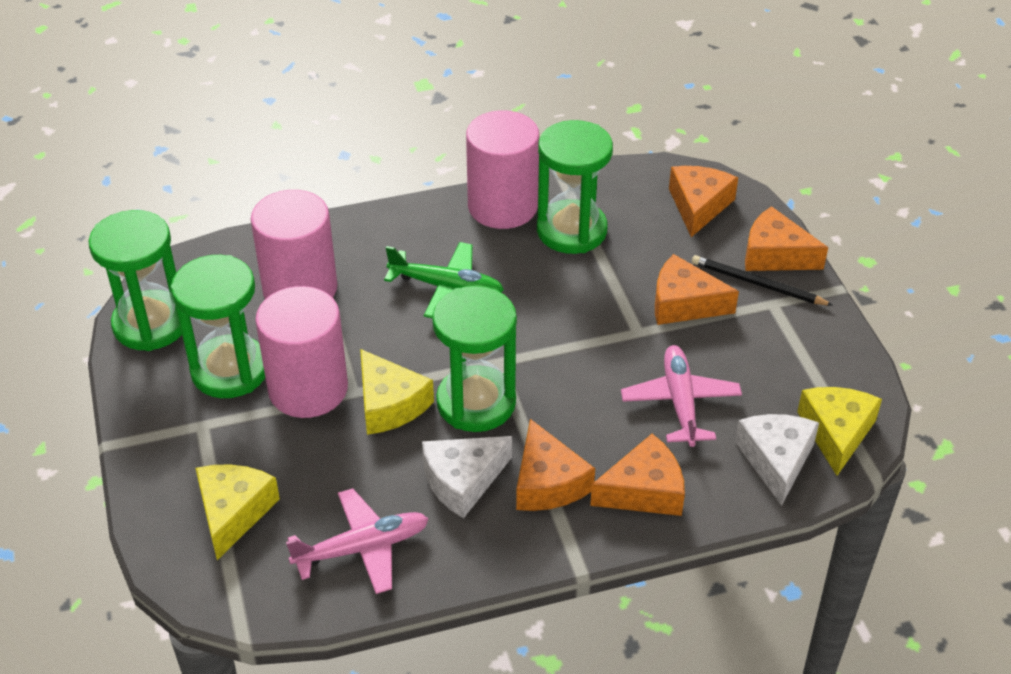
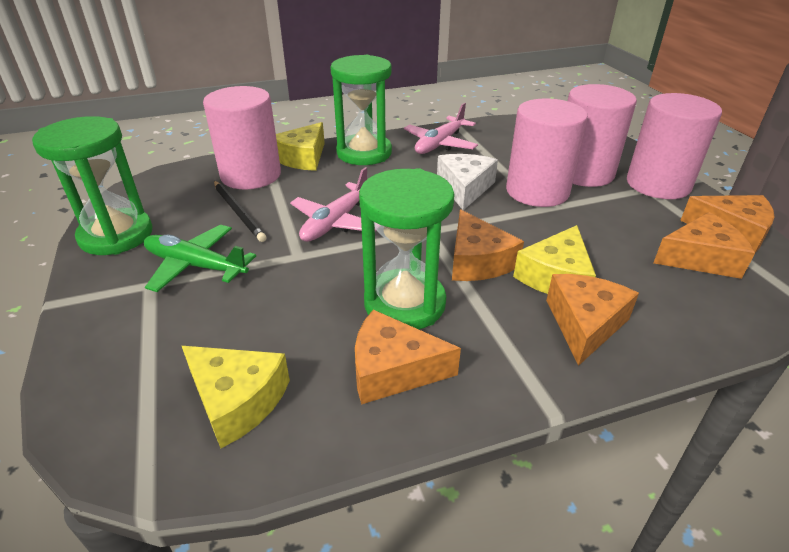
green hourglass: [89,210,182,351] [171,255,265,398] [432,286,517,432] [537,120,613,254] = 4 -> [32,116,153,255] [330,55,392,165] [359,168,455,329] = 3
pink cylinder: [251,190,337,299] [255,286,348,418] [466,110,540,229] = 3 -> [203,86,281,189] [506,98,588,207] [567,84,637,187] [627,93,722,199] = 4
white cheese: [422,436,512,518] [735,414,819,506] = 2 -> [437,154,498,210] = 1

